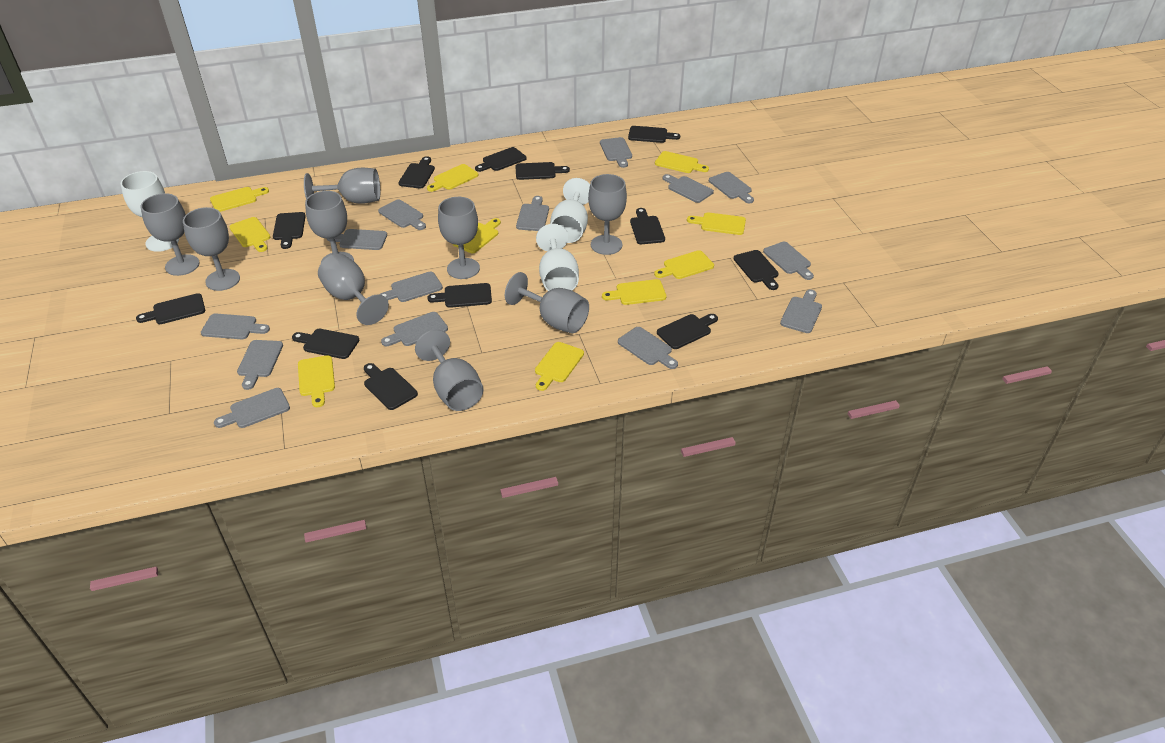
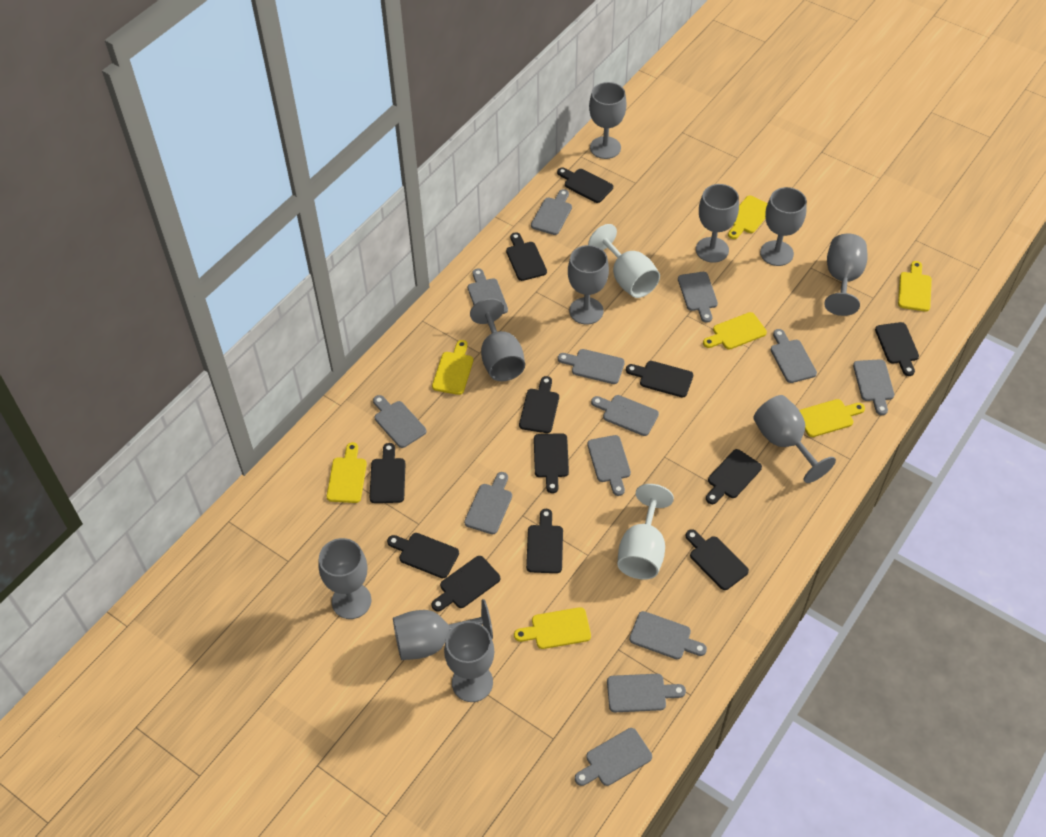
grey cutting board: [201,314,270,339] [214,388,290,428] [237,340,283,390] [327,229,387,250] [378,199,426,230] [379,272,443,302] [381,312,448,346] [516,196,549,231] [600,137,632,168] [618,327,678,369] [663,174,714,203] [709,172,754,203] [763,242,814,280] [780,289,822,333] = 14 -> [373,395,427,448] [464,472,512,534] [468,268,508,314] [531,189,572,235] [558,349,625,384] [575,728,652,786] [587,435,631,496] [591,395,659,436] [607,674,686,712] [629,611,707,659] [678,272,718,323] [770,329,817,383] [853,359,894,415] = 13
grey goblet: [141,193,199,276] [183,207,240,291] [304,168,380,204] [305,191,354,263] [318,254,389,325] [415,330,483,411] [438,197,480,279] [505,272,589,333] [588,174,627,255] = 9 -> [318,538,372,619] [393,599,493,660] [444,621,494,702] [470,298,525,381] [568,245,609,325] [589,82,627,159] [696,184,739,263] [753,395,836,483] [760,187,807,266] [824,234,868,316] = 10
white goblet: [121,171,179,252] [536,224,579,291] [550,178,590,243] = 3 -> [588,224,660,298] [617,484,674,579] = 2
yellow cutting board: [210,187,269,212] [229,217,270,252] [298,356,335,407] [427,164,479,192] [453,218,501,253] [535,342,584,391] [602,279,666,305] [654,250,714,279] [655,151,709,173] [687,212,746,235] = 10 -> [327,442,367,503] [432,340,473,395] [514,607,591,649] [703,312,767,349] [728,196,768,239] [799,399,865,437] [898,261,932,312] = 7

